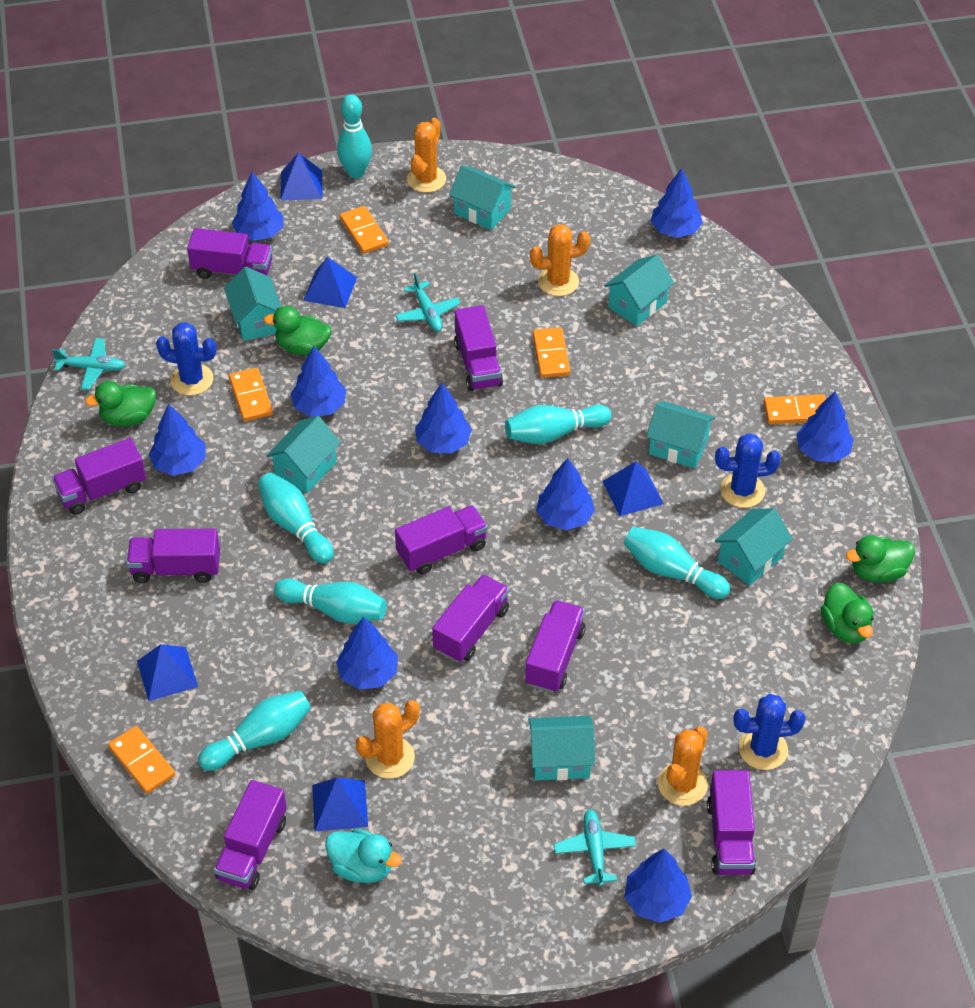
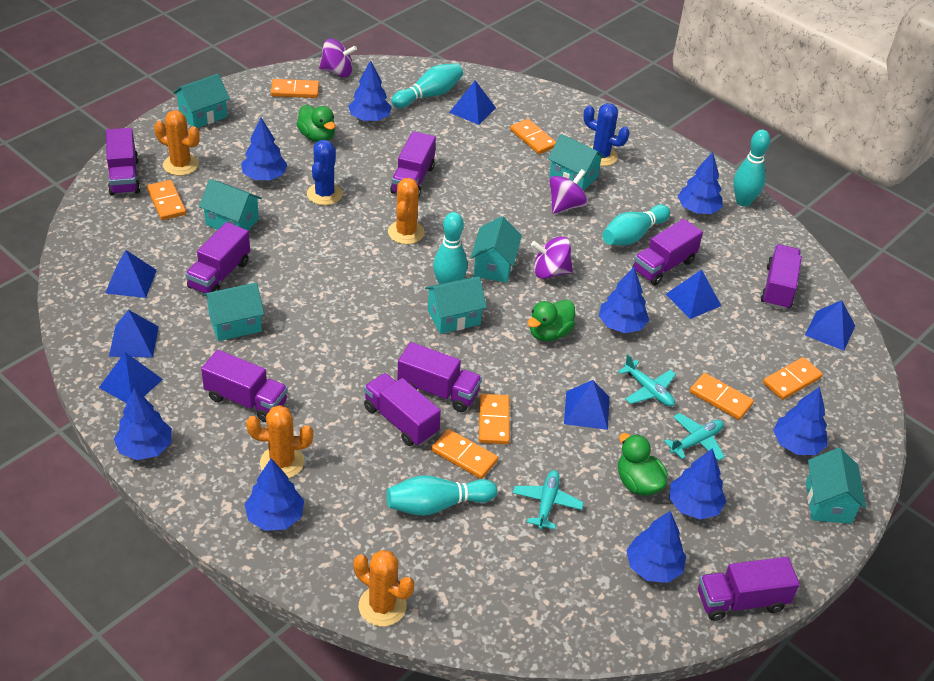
blue cactus: [156,322,217,396] [715,433,781,508] [733,694,806,770] = 3 -> [307,140,343,205] [583,103,630,166] = 2
blue pyramid: [137,644,198,701] [280,153,322,200] [303,257,357,308] [312,778,368,831] [603,461,664,516] = 5 -> [99,352,163,403] [105,250,157,298] [109,310,159,358] [449,80,496,125] [564,380,609,430] [666,269,721,319] [805,300,855,351] = 7
green duck: [85,381,156,426] [263,306,331,355] [821,583,874,644] [846,535,915,582] = 4 -> [296,105,335,142] [527,300,575,341] [618,433,668,496] = 3
orange domino: [108,726,175,794] [229,368,273,421] [340,206,389,254] [533,327,570,378] [764,394,826,424] = 5 -> [147,180,186,220] [271,79,319,98] [431,429,498,479] [479,394,510,444] [510,119,556,154] [690,373,754,420] [763,357,823,400] = 7
purple spinning top: none = 0 -> [319,39,357,77] [531,236,573,279] [549,169,588,214] = 3
turquoise bowling pin: [198,691,311,771] [258,472,334,564] [274,578,387,624] [337,94,372,178] [505,405,612,444] [624,527,730,599] = 6 -> [386,475,498,516] [391,63,463,108] [433,212,467,284] [602,204,670,245] [733,129,770,207] = 5
turquoise duck: [325,829,402,883] = 1 -> none = 0

